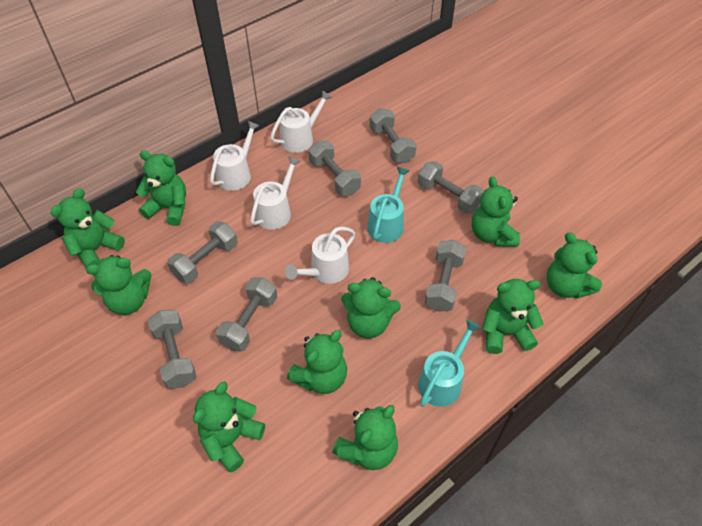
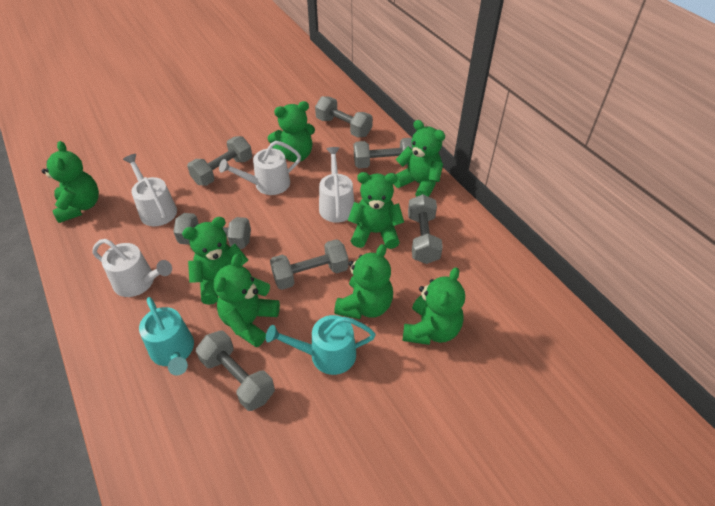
green teddy bear: [51,188,125,268] [86,255,152,315] [136,150,186,226] [193,381,265,472] [287,330,347,394] [332,405,398,470] [341,277,401,339] [472,176,520,247] [482,279,543,354] [547,232,602,299] = 10 -> [42,141,99,223] [182,217,248,305] [214,254,280,347] [268,101,315,162] [334,244,393,319] [347,172,404,249] [394,120,445,197] [403,267,465,345] = 8

